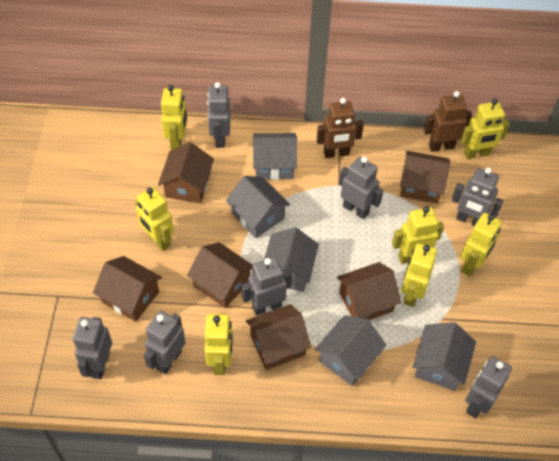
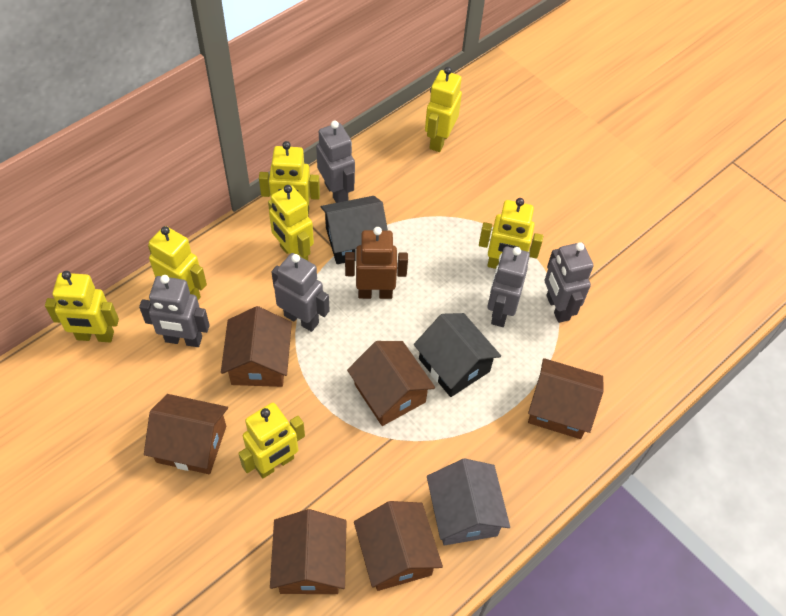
black house: none = 0 -> [321,196,388,264] [414,313,501,397] = 2
brown robot: [317,98,363,158] [424,91,472,152] = 2 -> [345,227,408,299] = 1
grey house: [226,176,290,238] [253,133,297,180] [264,227,319,292] [315,315,387,386] [413,322,476,391] = 5 -> [427,459,510,545] = 1
grey robot: [73,317,112,379] [144,311,186,374] [207,82,230,148] [241,257,292,316] [339,156,384,219] [452,167,504,226] [465,356,512,418] = 7 -> [139,275,210,347] [272,253,330,332] [316,121,355,203] [487,246,530,327] [545,242,593,323] = 5

